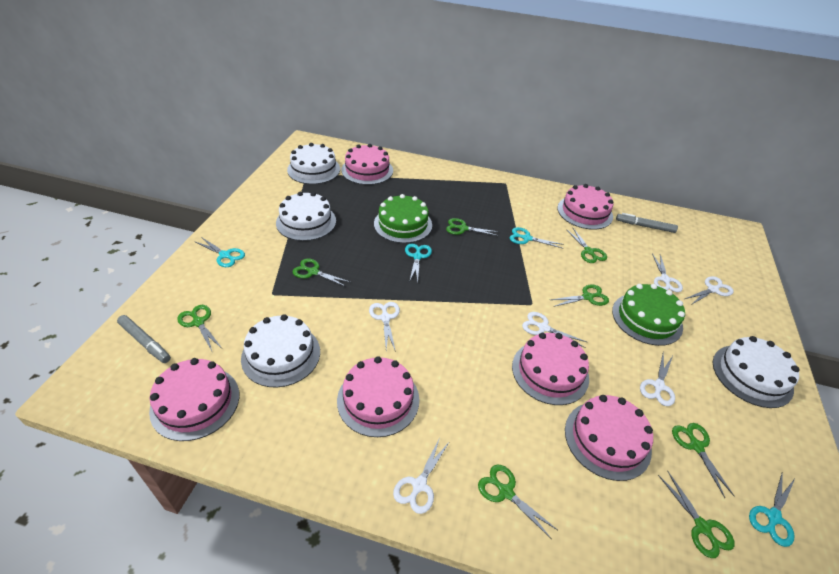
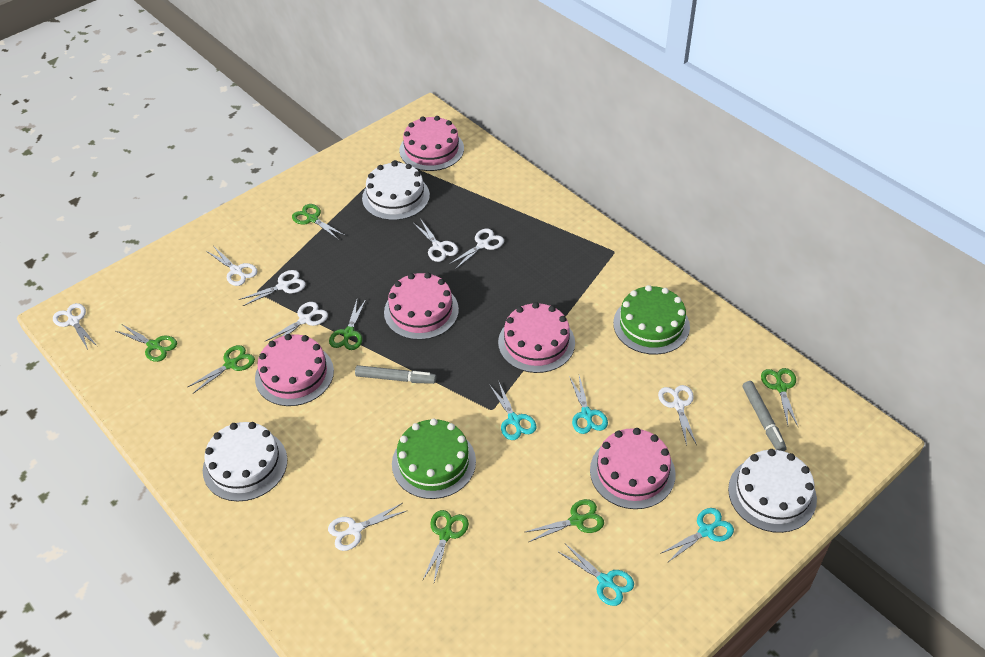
green scissors: [177,305,222,353] [292,258,350,287] [446,218,499,236] [478,465,558,538] [551,284,609,307] [566,228,607,263] [658,472,735,558] [672,423,735,498] = 8 -> [116,324,177,362] [188,345,255,393] [292,204,344,240] [329,299,366,350] [423,510,469,582] [526,499,604,542] [761,368,798,426] = 7
pink cake: [149,358,239,441] [337,356,419,437] [341,144,393,185] [512,333,589,405] [557,184,613,230] [565,395,653,481] = 6 -> [255,334,334,406] [384,272,459,340] [399,116,464,171] [498,302,575,373] [590,428,676,509] = 5
white cake: [241,314,320,387] [276,192,336,241] [287,143,340,184] [713,336,800,408] = 4 -> [203,422,287,501] [362,161,430,220] [728,449,817,533] = 3
white scissors: [369,302,400,352] [393,437,450,514] [522,312,587,348] [640,353,675,406] [652,254,683,292] [685,276,734,305] = 6 -> [53,303,98,349] [206,247,257,286] [239,270,306,306] [264,302,328,342] [328,503,406,551] [413,220,458,262] [448,228,504,269] [658,385,697,446] = 8

